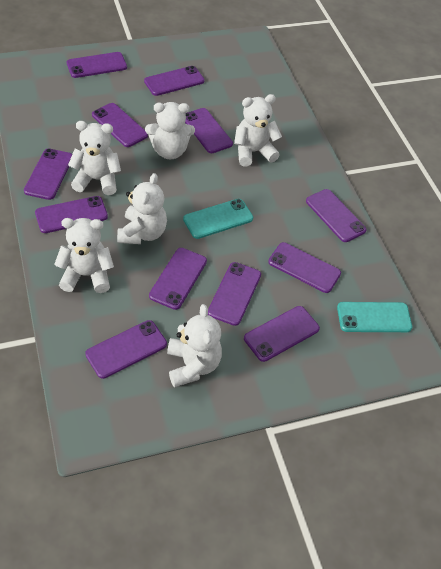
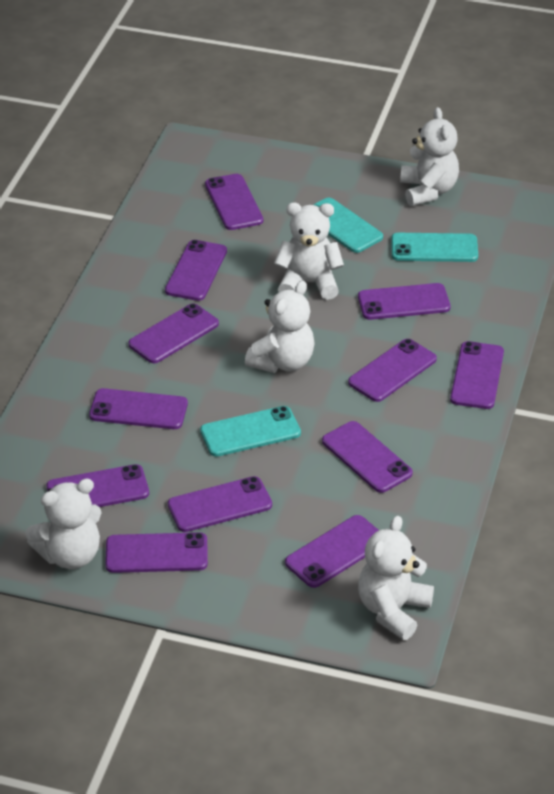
turquoise phone: [183,199,253,239] [337,302,412,332] = 2 -> [200,406,301,457] [313,198,383,253] [391,233,478,262] = 3
white teddy bear: [54,218,114,293] [68,121,121,195] [117,173,167,244] [145,102,195,159] [167,304,222,387] [234,94,282,167] = 6 -> [25,478,102,569] [245,281,315,373] [274,202,344,300] [358,516,434,640] [400,107,459,206] = 5

